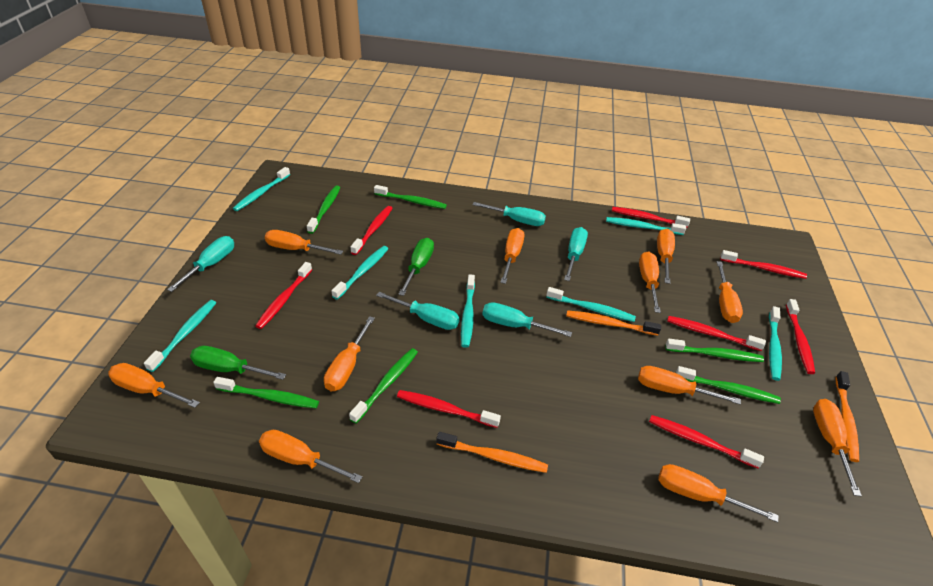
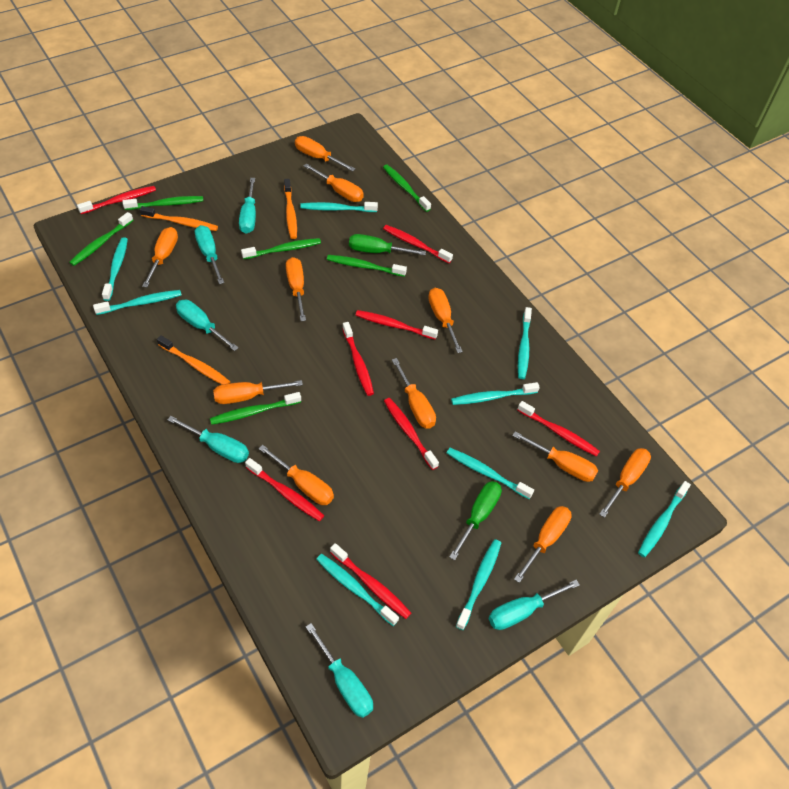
turquoise screwdriver: [167,236,234,292] [376,292,460,330] [472,202,546,226] [482,302,572,337] [564,227,588,281] = 5 -> [167,416,249,463] [176,300,239,351] [195,225,224,284] [239,178,256,234] [306,623,373,718] [489,580,580,630] = 6
turquoise toothbrush: [144,300,216,372] [233,167,290,211] [331,246,388,300] [461,274,475,348] [546,287,636,322] [606,217,686,235] [769,306,782,381] = 7 -> [93,290,181,315] [102,237,128,301] [300,202,378,212] [316,554,399,626] [447,448,534,499] [451,382,540,405] [456,539,501,630] [518,307,532,379] [638,481,691,557] = 9

